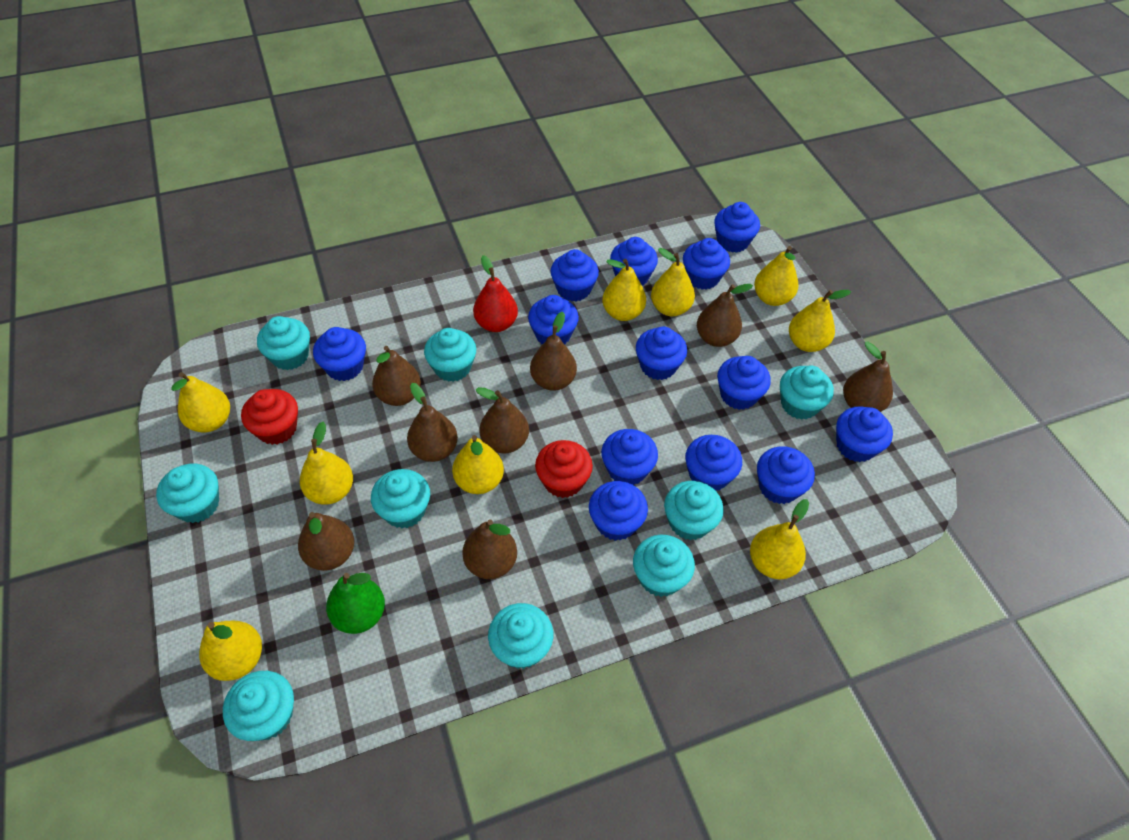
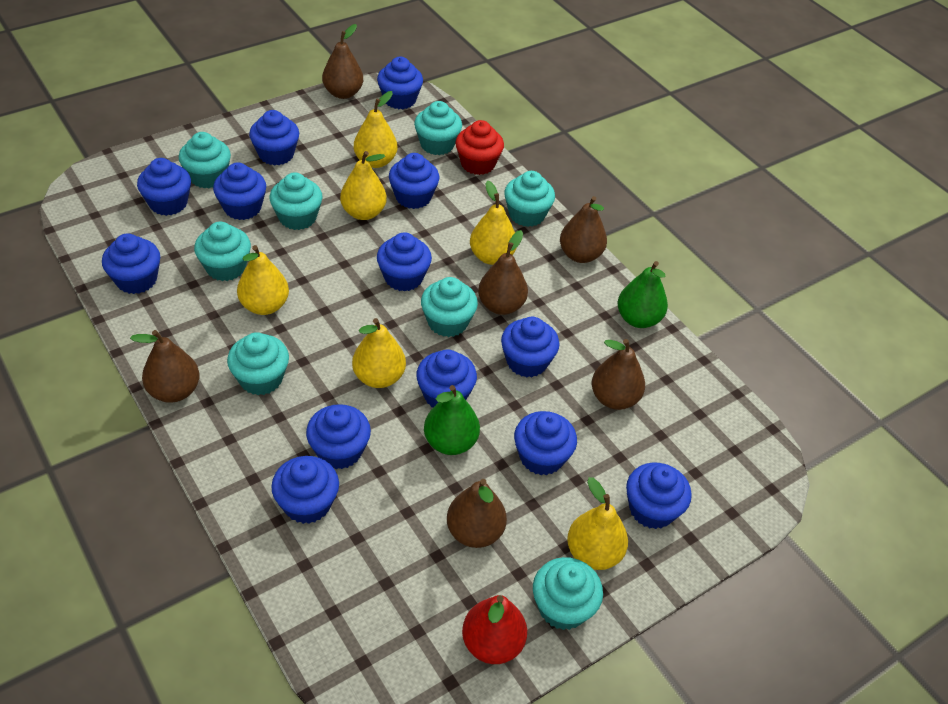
brown pear: [298,512,354,571] [372,346,421,406] [407,383,458,462] [462,519,517,579] [476,387,529,454] [530,312,577,391] [697,284,753,347] [843,342,893,412] = 8 -> [130,330,200,403] [322,24,363,99] [447,479,507,548] [478,230,528,315] [560,196,607,263] [592,339,645,410] = 6
green pear: [326,573,385,634] = 1 -> [424,385,480,455] [617,261,668,328] = 2
red cupcake: [241,389,298,445] [535,440,593,498] = 2 -> [455,120,504,175] = 1
turquoise cupcake: [156,464,219,523] [223,671,294,741] [257,316,310,370] [371,469,430,529] [424,328,476,382] [488,603,553,669] [633,535,695,597] [664,481,724,540] [780,365,834,420] = 9 -> [179,132,231,188] [194,222,251,281] [227,332,289,395] [269,172,323,230] [414,101,462,155] [421,277,478,337] [504,171,555,227] [533,557,603,630] = 8
yellow pear: [171,372,230,432] [199,621,262,681] [300,422,353,505] [452,435,504,494] [602,259,646,321] [651,248,695,316] [750,499,809,579] [754,246,799,306] [789,290,851,352] = 9 -> [237,245,289,315] [340,151,387,220] [352,318,406,388] [354,91,397,168] [470,181,517,265] [567,477,628,570] = 6

